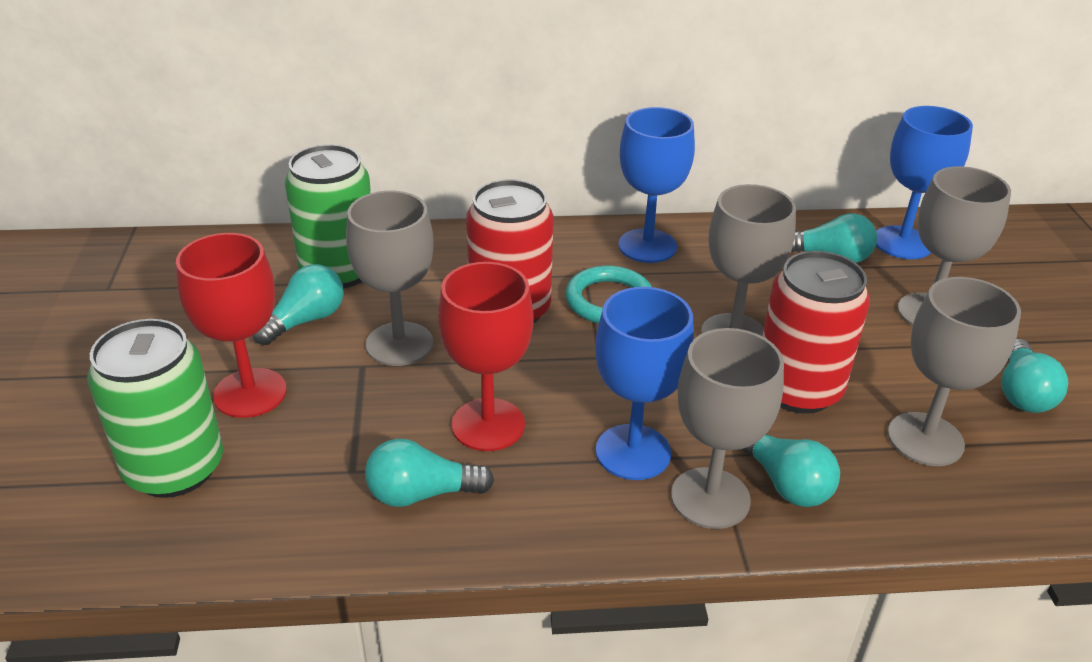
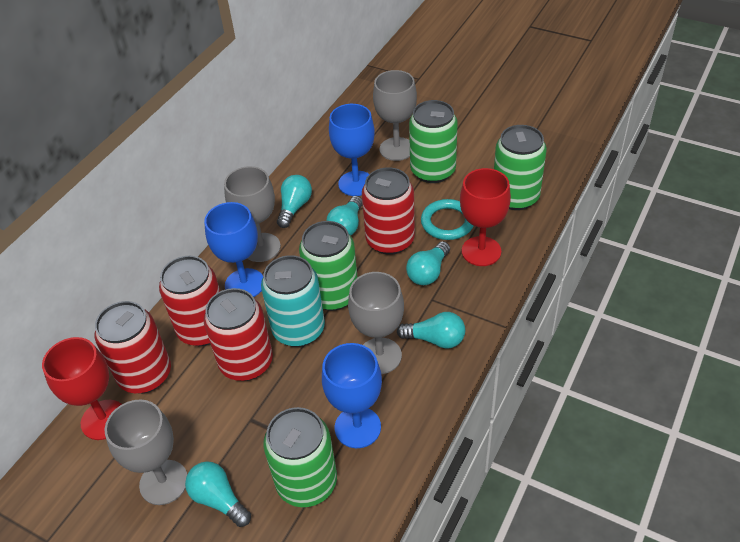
green can: [87,319,223,498] [285,144,371,288] = 2 -> [263,407,337,507] [299,221,358,311] [409,100,458,183] [494,125,547,210] = 4
grey goblet: [346,191,434,366] [671,328,784,529] [701,184,796,336] [888,277,1021,466] [898,166,1011,326] = 5 -> [104,400,188,505] [224,166,281,262] [348,272,404,374] [373,70,417,161] = 4
red can: [466,179,553,324] [762,251,870,414] = 2 -> [95,301,171,393] [159,256,220,346] [204,288,273,381] [362,167,415,255] = 4
turquoise can: none = 0 -> [261,255,325,347] = 1

